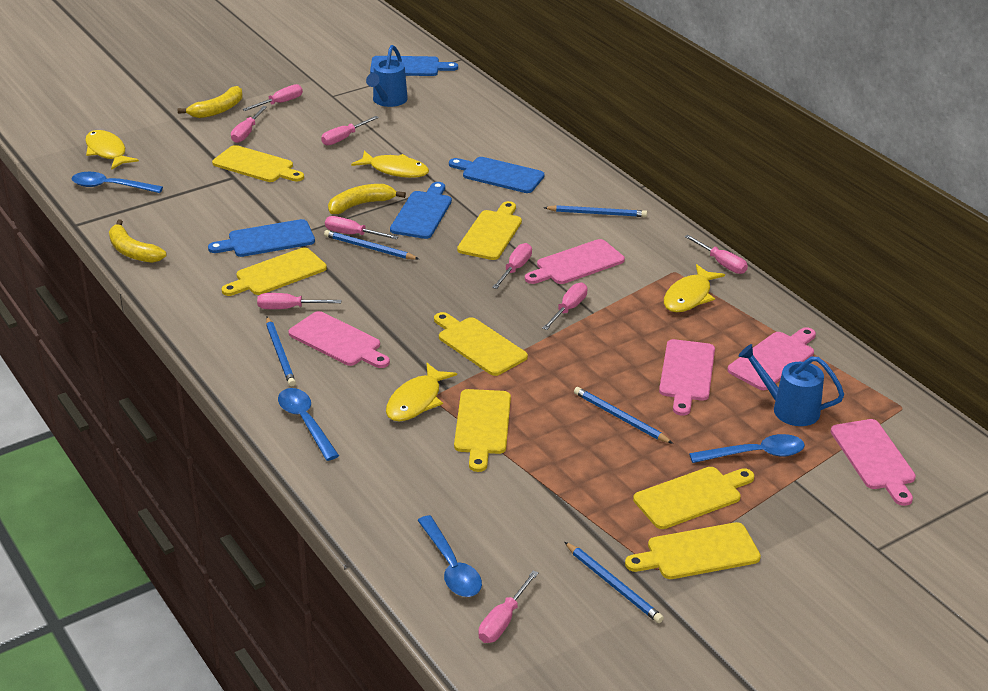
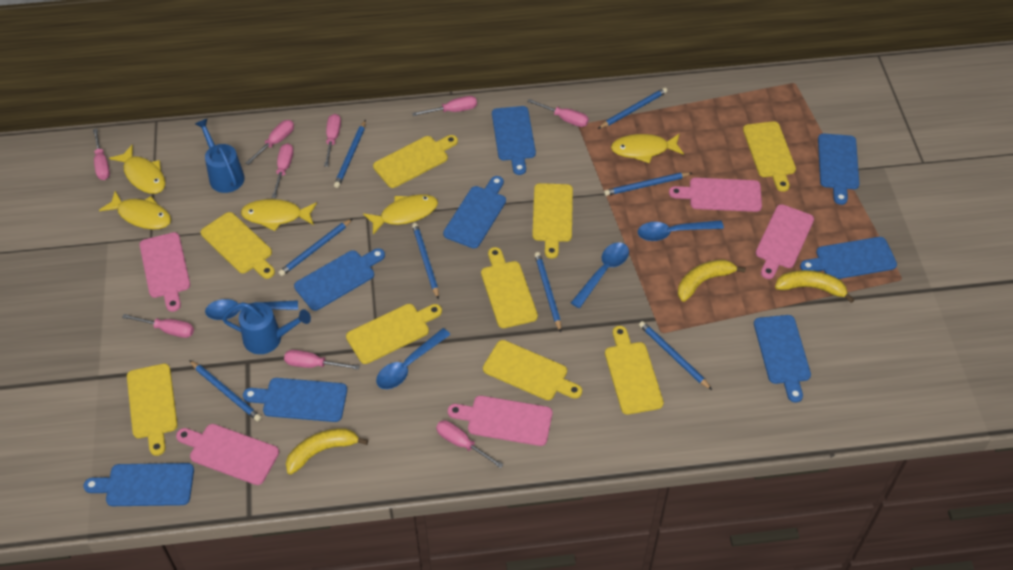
blue cutting board: [208,219,315,257] [370,56,458,76] [390,182,452,239] [449,157,545,193] = 4 -> [83,463,194,506] [243,378,347,422] [294,248,385,311] [443,176,506,248] [492,106,536,175] [754,315,811,403] [800,237,897,279] [818,134,859,205] = 8
blue pencil: [266,317,296,386] [324,230,419,260] [544,205,647,217] [565,542,664,623] [574,387,673,444] = 5 -> [189,360,262,421] [278,218,353,276] [334,120,366,188] [412,223,439,300] [535,252,561,332] [598,88,668,129] [604,173,692,196] [639,321,712,390] = 8
yellow cutting board: [212,145,304,182] [221,248,327,296] [434,312,528,376] [454,389,511,472] [457,201,522,260] [625,522,761,579] [633,467,754,529] = 7 -> [127,364,178,456] [201,212,275,279] [346,304,442,364] [373,135,458,188] [481,247,538,328] [483,340,582,400] [532,183,573,259] [605,326,664,415] [743,121,796,192] = 9
yellow fish: [85,130,139,170] [351,151,429,178] [386,363,457,422] [664,264,725,312] = 4 -> [99,191,171,229] [109,145,165,194] [241,199,317,231] [363,194,438,235] [611,134,684,163] = 5

